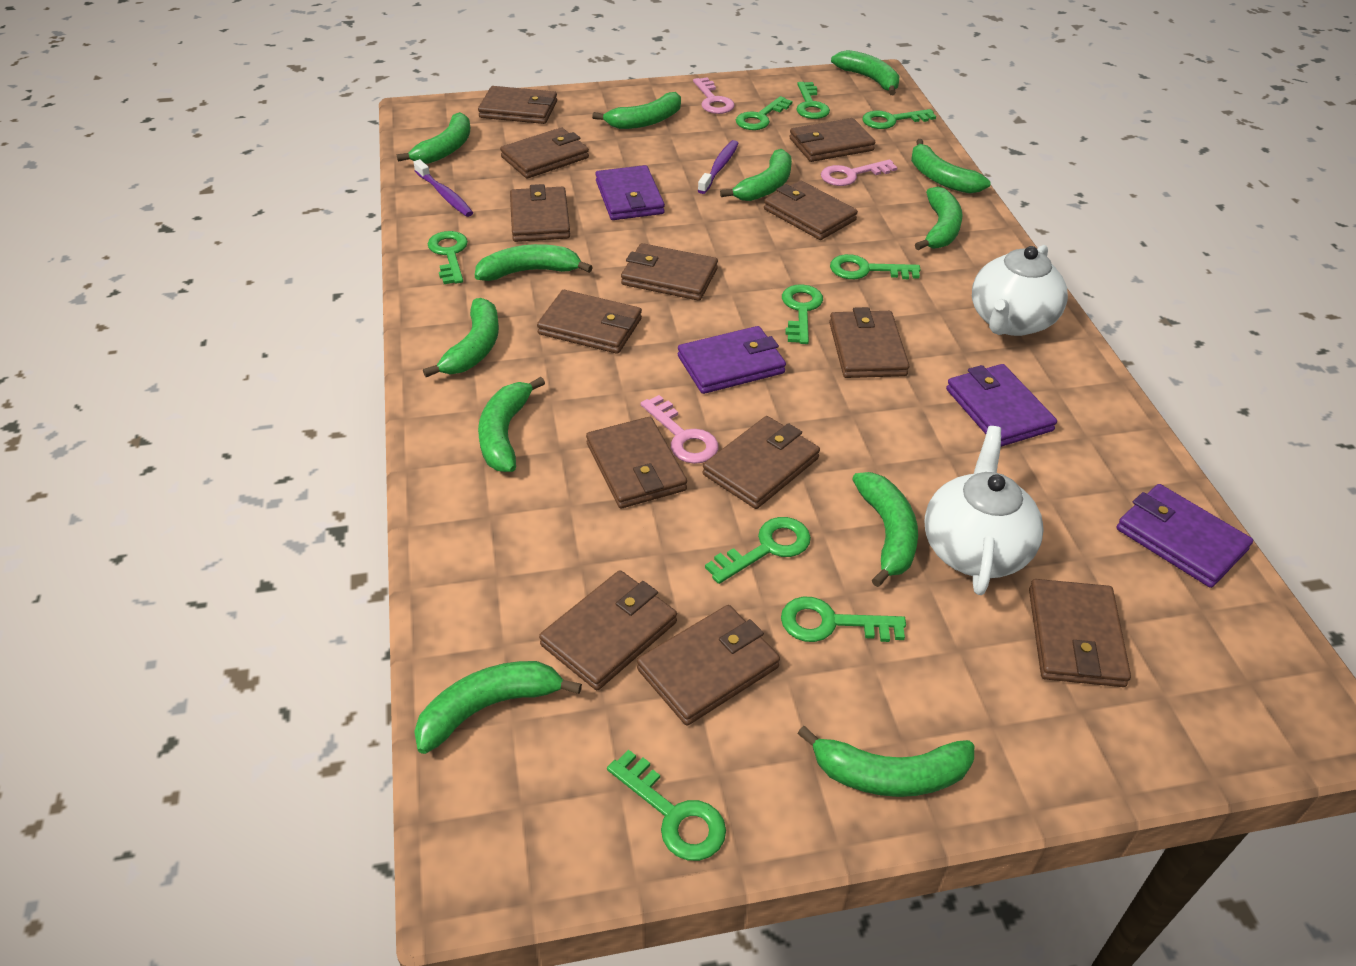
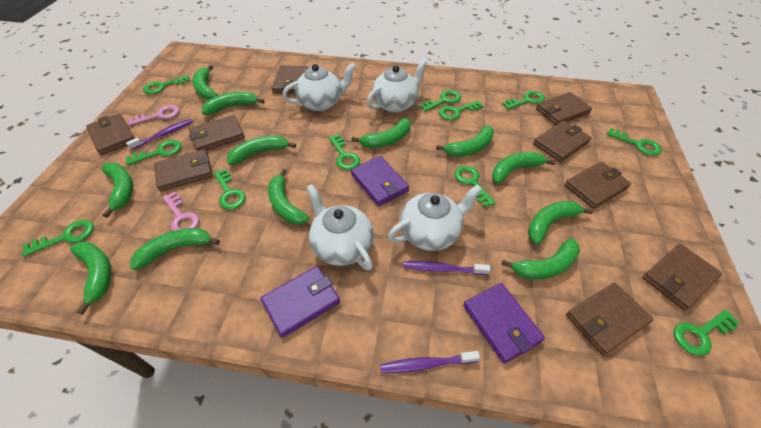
brown wallet: [478,86,557,124] [500,128,589,178] [510,184,570,242] [537,290,642,354] [539,570,677,690] [586,417,687,509] [621,243,718,301] [637,605,780,726] [703,416,820,509] [764,180,858,240] [789,118,875,162] [829,307,909,378] [1029,579,1131,687] = 13 -> [86,113,135,155] [154,149,213,191] [189,115,245,151] [272,65,308,94] [533,121,591,162] [536,92,592,125] [564,162,631,209] [566,282,653,355] [642,244,722,311] = 9
green key: [428,231,468,284] [607,750,726,861] [705,517,811,584] [736,96,792,130] [781,597,906,642] [782,284,823,344] [796,82,830,119] [830,254,921,279] [862,109,936,129] = 9 -> [22,220,94,257] [125,140,181,165] [143,75,190,94] [214,169,246,210] [329,134,360,170] [420,90,461,112] [439,100,483,120] [454,166,496,207] [502,91,545,110] [606,128,662,156] [674,310,740,356] = 11
pink key: [641,395,718,464] [693,77,735,114] [821,159,898,186] = 3 -> [128,105,180,126] [163,192,199,231] = 2
purple toothbrush: [413,159,473,217] [698,140,739,194] = 2 -> [126,119,193,150] [380,351,480,373] [404,261,490,275] = 3
purple wallet: [595,165,665,220] [678,326,786,394] [946,364,1057,447] [1116,484,1253,588] = 4 -> [261,266,340,338] [351,156,409,206] [463,283,545,364] = 3
white teapot: [924,426,1044,595] [972,245,1068,336] = 2 -> [283,63,356,111] [306,184,374,270] [366,59,427,113] [388,184,482,251] = 4

